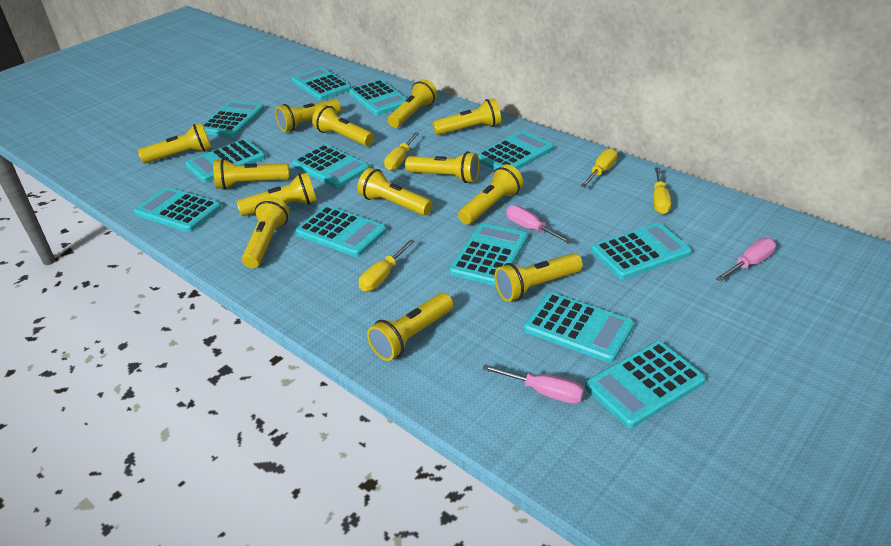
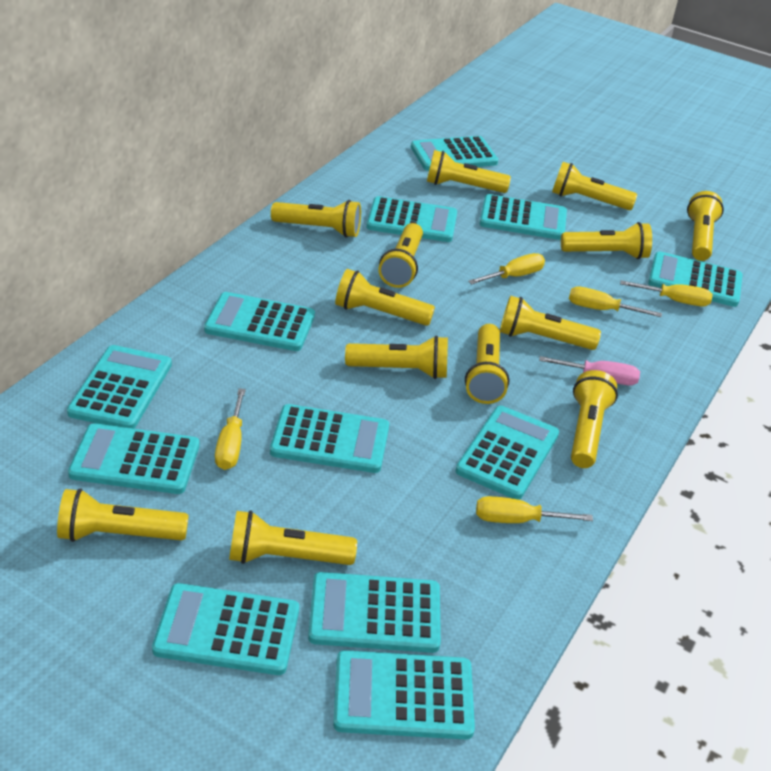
pink screwdriver: [482,365,584,404] [506,205,573,244] [716,238,776,282] = 3 -> [539,356,640,385] = 1
yellow screwdriver: [359,239,415,291] [384,132,419,171] [580,148,618,188] [653,168,671,214] = 4 -> [215,388,246,470] [468,253,545,285] [476,496,593,523] [569,286,662,317] [620,280,713,306] = 5

